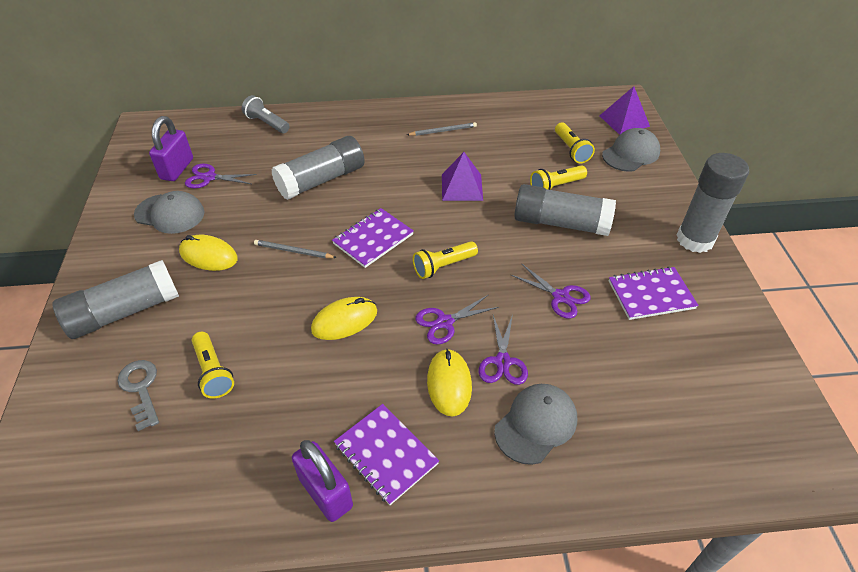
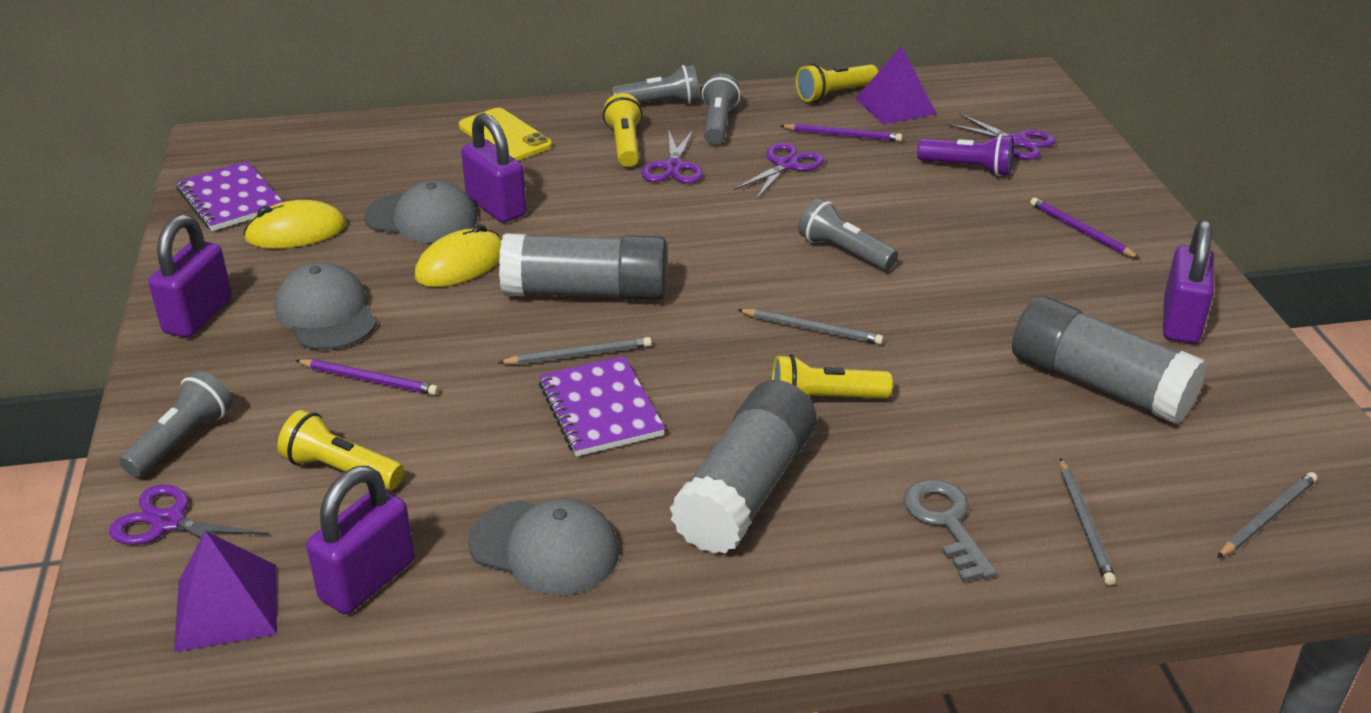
grey flashlight: [242,95,290,133] = 1 -> [119,370,232,477] [612,65,700,104] [702,73,740,145] [798,198,898,270] = 4
grey glue stick: [53,260,179,339] [271,136,365,200] [514,184,616,236] [677,153,749,253] = 4 -> [499,233,667,300] [670,380,817,554] [1012,296,1207,424] = 3
grey pencil: [254,240,337,258] [407,122,477,136] = 2 -> [498,337,652,365] [738,309,884,345] [1060,458,1116,586] [1217,472,1317,558] = 4
purple flashlight: none = 0 -> [917,134,1014,176] = 1
purple notebook: [332,208,414,268] [334,404,439,505] [609,266,699,320] = 3 -> [176,161,283,231] [539,356,665,456] = 2
purple padlock: [149,116,193,181] [292,440,353,522] = 2 -> [148,214,232,338] [306,466,415,614] [461,113,526,223] [1163,220,1214,343] = 4
purple pencil: none = 0 -> [295,359,439,395] [781,124,902,142] [1030,198,1140,259] = 3
yellow mouse: [179,235,238,271] [311,297,377,340] [427,348,472,417] = 3 -> [243,200,346,249] [415,224,502,287] = 2
yellow phone: none = 0 -> [459,108,552,161] = 1

